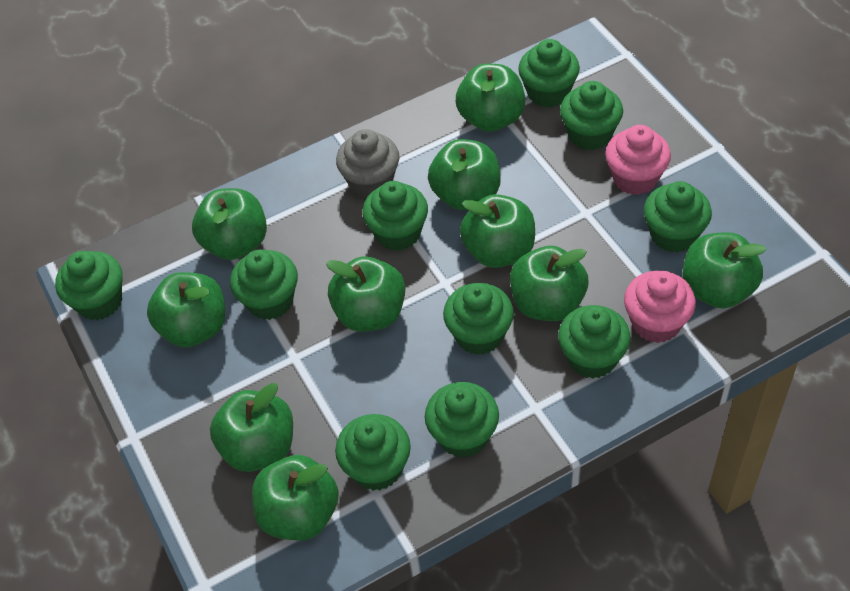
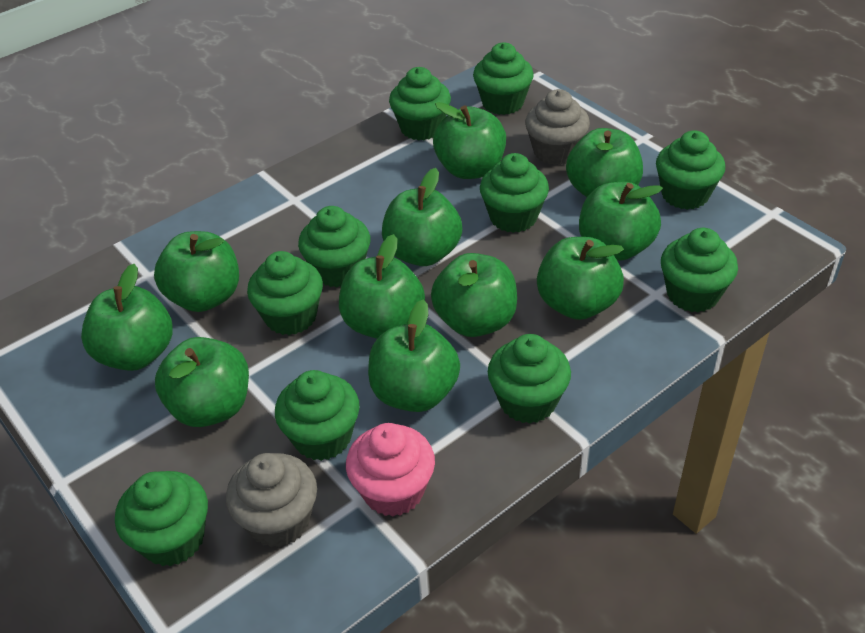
green apple: [147,272,225,347] [192,188,267,260] [210,383,293,472] [252,455,339,541] [326,256,405,332] [428,139,501,210] [456,63,525,132] [460,194,535,268] [510,246,588,321] [682,232,767,308] = 10 -> [81,264,173,371] [154,231,239,312] [155,337,249,427] [339,234,425,339] [368,299,460,412] [382,168,462,266] [431,253,517,337] [433,102,506,179] [537,237,624,320] [566,128,643,197] [579,182,663,261] = 11
grey cupcake: [336,129,399,198] = 1 -> [226,453,317,547] [525,89,590,165] = 2
pink cupcake: [605,125,671,195] [624,270,696,343] = 2 -> [346,423,435,516] = 1

